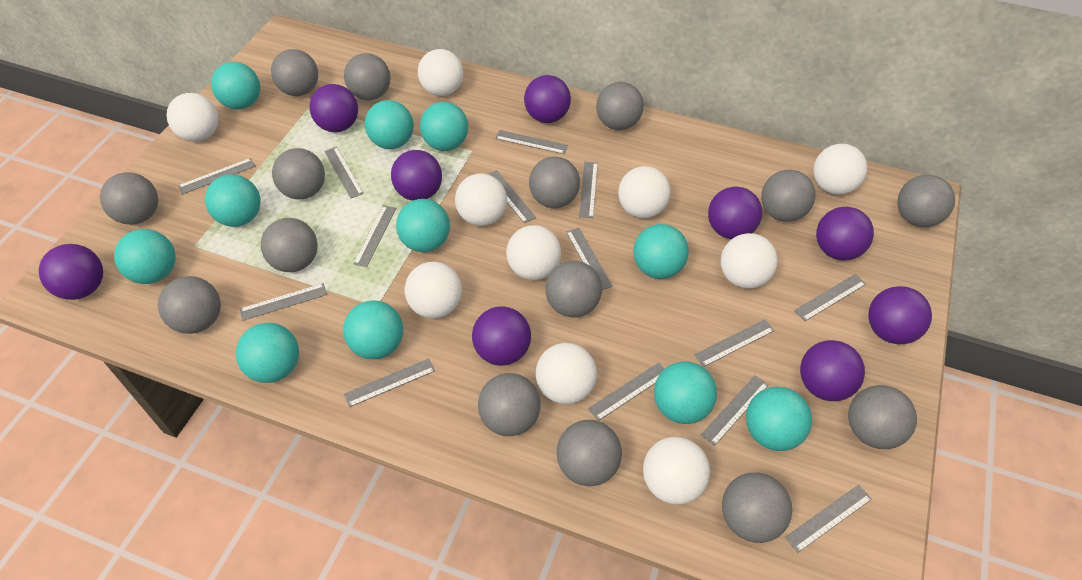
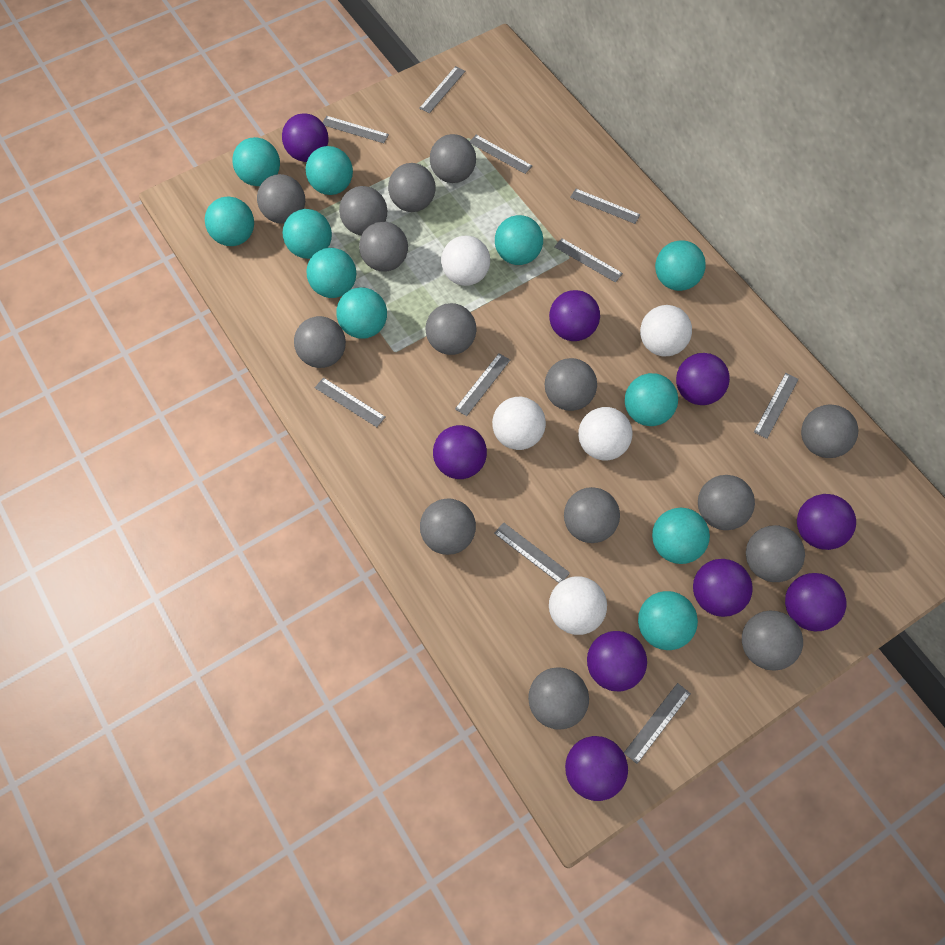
grey ruler: [178,158,255,195] [240,283,327,321] [324,147,364,198] [344,358,435,407] [353,205,396,267] [488,170,536,223] [495,130,568,154] [566,228,612,290] [579,162,598,218] [588,363,664,421] [695,319,775,367] [701,375,769,446] [785,485,872,553] [794,274,866,321] = 14 -> [315,378,385,427] [323,116,389,143] [419,66,465,113] [455,353,510,416] [469,135,532,174] [494,522,570,583] [554,238,623,283] [570,188,640,224] [624,683,691,764] [754,373,799,439] = 10
white ball: [167,93,219,142] [404,262,462,318] [418,49,463,96] [455,174,507,226] [506,225,561,280] [536,343,597,404] [618,166,670,218] [643,437,710,505] [721,233,778,289] [813,144,867,195] = 10 -> [441,236,490,286] [492,397,546,450] [549,576,607,635] [578,407,633,461] [640,305,692,356] = 5

